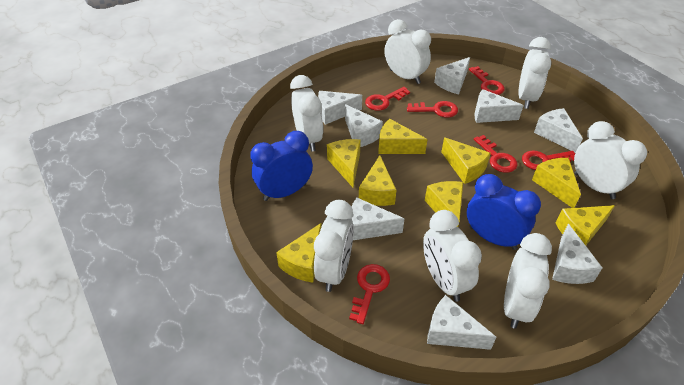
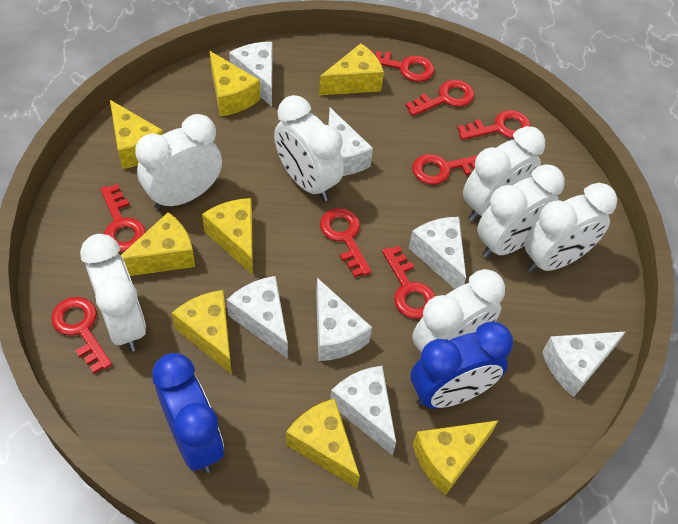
red key: [349,264,390,324] [365,87,410,111] [407,101,458,117] [469,66,505,95] [474,135,518,173] [522,150,575,170] = 6 -> [51,297,112,374] [100,184,146,252] [320,208,372,277] [370,50,434,82] [382,246,435,319] [405,80,474,116] [412,154,478,185] [457,110,531,140] = 8
white cheese: [318,91,362,125] [345,104,383,147] [351,197,404,240] [427,295,497,350] [434,57,470,94] [475,89,524,123] [534,108,583,153] [552,224,602,284] = 8 -> [227,276,288,359] [229,42,272,107] [316,278,372,361] [328,108,373,176] [330,366,396,455] [409,217,466,289] [542,331,626,397] = 7

